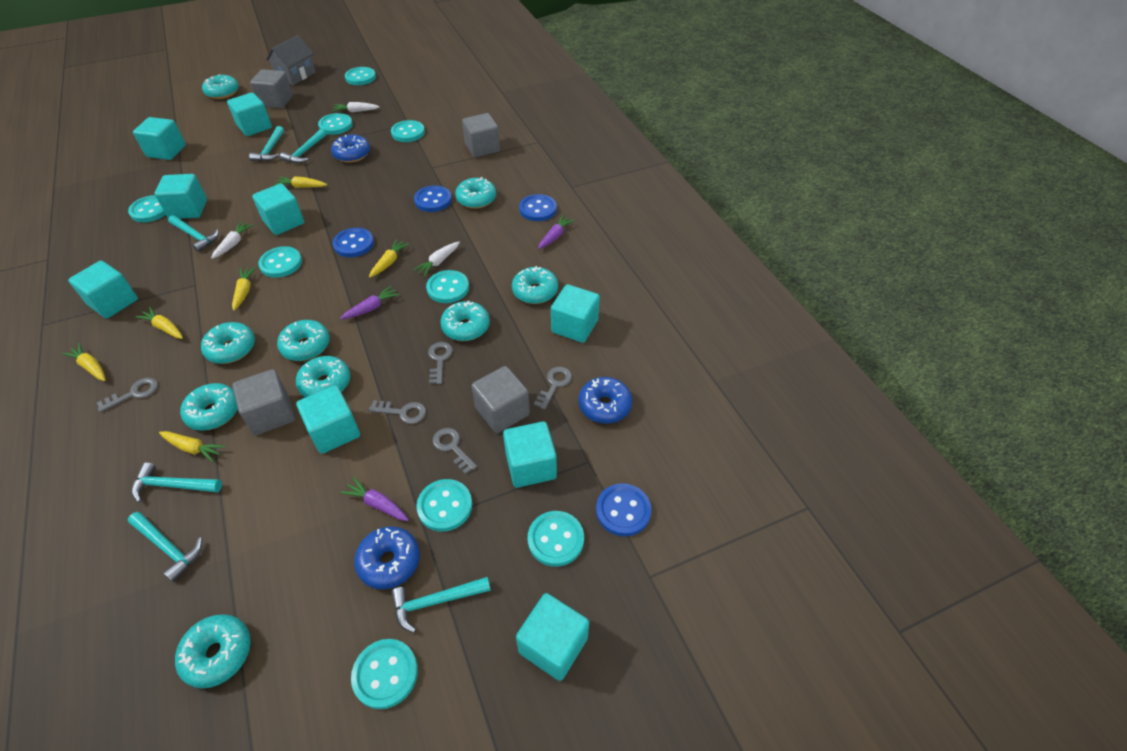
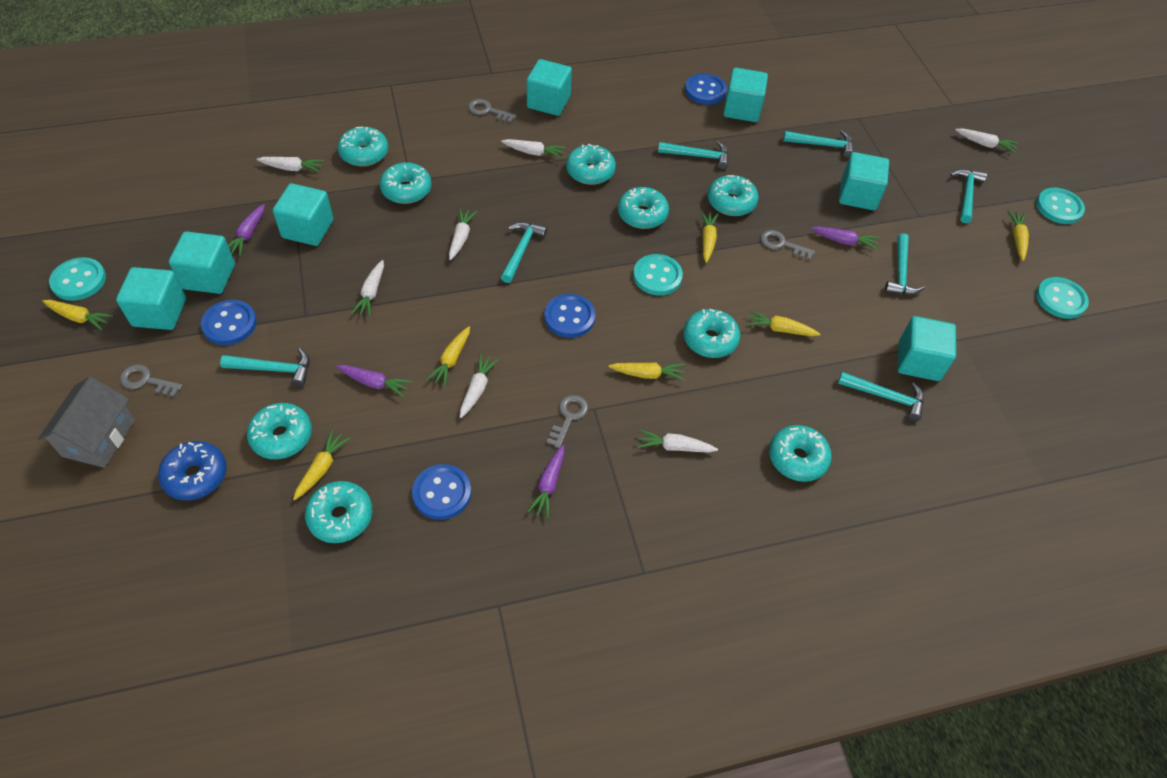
blue donut: [331,135,370,163] [354,526,420,589] [578,377,632,424] = 3 -> [158,441,227,501] = 1
grey cube: [232,369,295,435] [250,69,293,108] [462,113,500,158] [472,366,530,433] = 4 -> none = 0
grey key: [97,378,158,412] [369,400,426,424] [428,342,453,384] [432,428,477,474] [534,366,572,410] = 5 -> [120,364,183,397] [468,99,516,123] [546,395,588,448] [760,230,815,260] = 4
purple carrot: [340,286,400,319] [340,477,409,521] [538,215,575,249] = 3 -> [228,204,265,256] [336,365,412,397] [527,445,565,518] [811,226,879,250] = 4
turquoise button: [128,195,166,222] [258,246,302,278] [318,113,353,135] [345,67,376,85] [351,639,418,709] [391,120,425,142] [416,479,472,532] [426,270,469,303] [528,511,584,567] = 9 -> [49,257,106,301] [633,254,683,295] [1036,188,1085,224] [1036,277,1089,319] = 4
turquoise cube: [68,261,138,319] [133,117,186,160] [154,174,207,219] [227,92,272,136] [252,184,304,235] [296,385,360,454] [503,421,557,488] [516,593,589,681] [551,284,600,343] = 9 -> [116,267,186,330] [169,231,235,294] [273,183,333,246] [527,59,572,116] [723,68,768,122] [839,152,889,210] [898,316,956,381] = 7
turquoise hammer: [128,512,202,582] [132,462,222,503] [168,215,219,252] [249,126,284,161] [280,129,326,163] [391,577,491,633] = 6 -> [220,348,310,387] [501,222,547,283] [658,141,729,169] [783,130,854,158] [838,372,924,421] [885,234,925,295] [950,169,987,223] = 7
white carrot: [211,222,253,259] [332,102,379,113] [413,242,460,276] = 3 -> [257,157,324,172] [351,260,384,317] [449,208,477,260] [460,354,499,418] [501,139,565,159] [637,429,718,453] [956,129,1018,153] = 7
yellow carrot: [62,343,105,381] [136,307,183,339] [159,431,226,462] [232,267,256,311] [274,177,327,188] [369,239,409,278] = 6 -> [42,300,113,330] [293,430,350,500] [426,326,470,387] [608,363,685,380] [701,211,719,263] [747,310,820,336] [1007,210,1029,261] = 7

